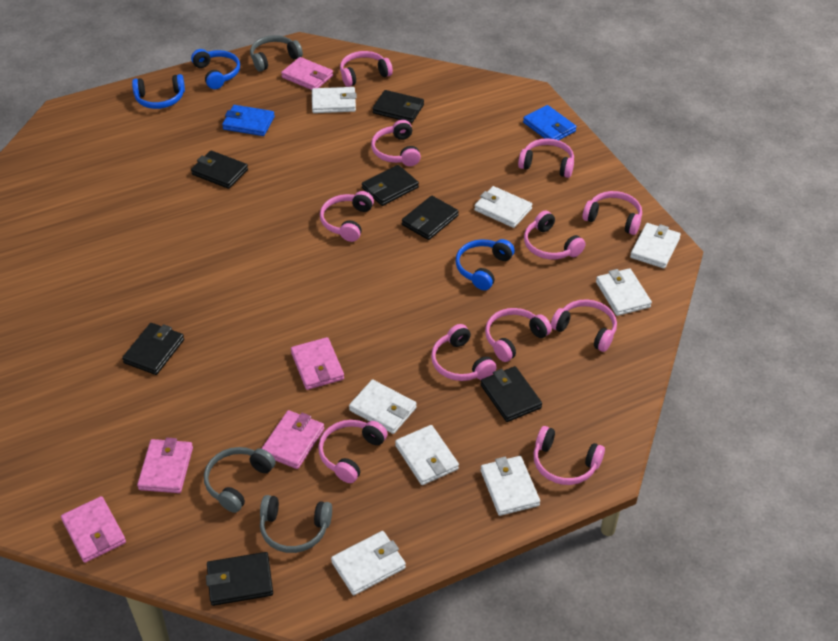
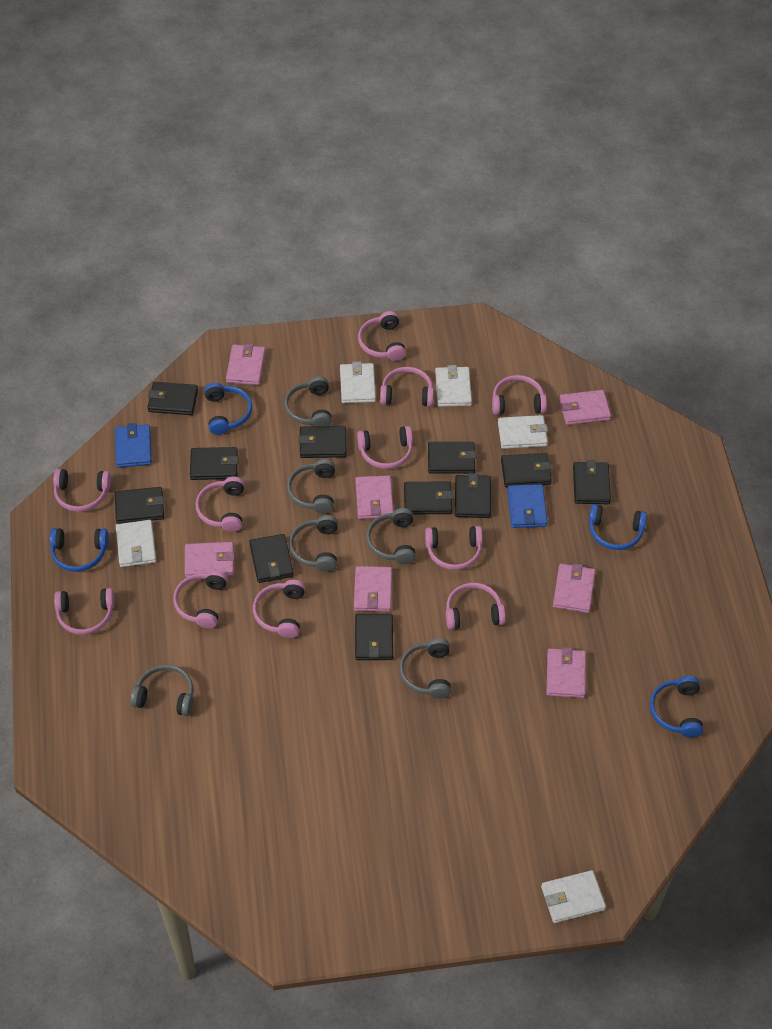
black wallet: [122,323,184,375] [191,150,248,189] [206,552,273,606] [362,165,419,206] [372,90,424,123] [402,196,459,240] [481,366,542,422] = 7 -> [115,487,164,524] [148,382,198,415] [190,447,239,480] [249,534,294,583] [298,426,347,458] [355,614,393,660] [404,481,453,514] [428,442,476,474] [455,473,491,518] [501,453,552,487] [573,460,611,504] = 11
blue headphones: [132,74,185,109] [191,49,240,89] [455,239,515,290] = 3 -> [50,528,109,572] [204,383,252,435] [589,504,647,550] [650,676,703,737] = 4
grey headphones: [204,447,276,513] [250,35,303,72] [260,495,332,553] = 3 -> [130,665,194,716] [284,376,332,426] [287,459,335,514] [289,515,338,572] [366,508,416,564] [399,638,451,699] = 6
pink wallet: [61,496,126,563] [137,438,193,493] [261,410,324,469] [281,57,333,90] [291,337,344,390] = 5 -> [185,542,235,578] [226,343,266,385] [354,566,392,612] [356,475,394,519] [547,647,586,698] [553,563,596,613] [559,390,611,425] = 7
white wallet: [312,87,357,113] [331,531,406,595] [349,380,417,434] [395,425,459,485] [474,186,532,228] [481,456,540,516] [596,268,652,316] [630,223,681,268] = 8 -> [116,520,156,567] [340,361,376,403] [435,365,472,407] [498,415,548,449] [541,870,606,923] = 5

